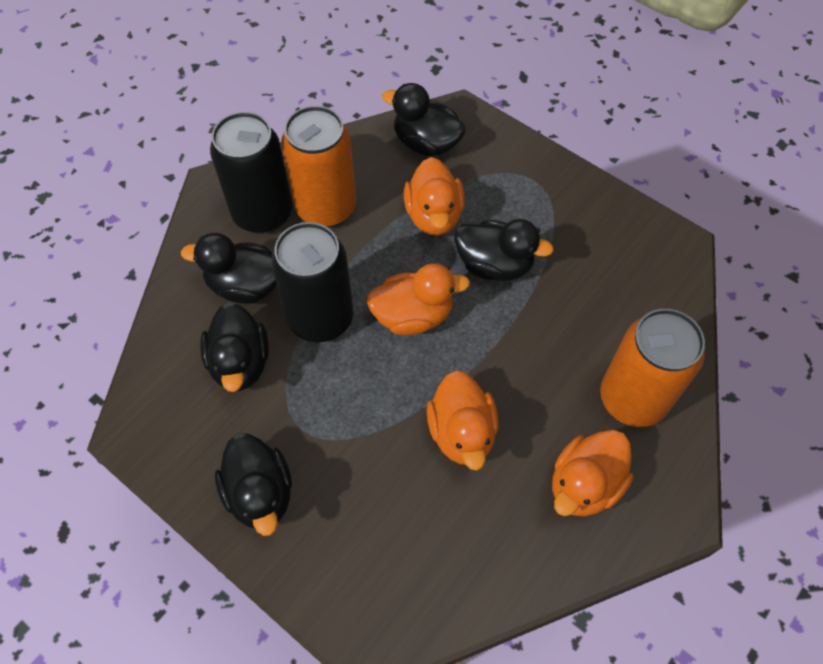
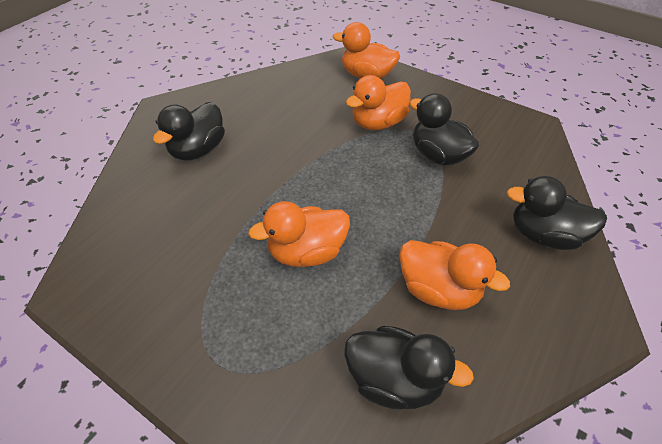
black can: [210,112,293,234] [271,222,353,342] = 2 -> none = 0
black duck: [181,233,277,304] [200,302,269,392] [215,433,292,536] [382,83,466,156] [454,219,554,281] = 5 -> [153,102,225,161] [344,326,474,410] [409,93,479,166] [506,176,607,250] = 4
orange can: [281,106,356,227] [600,309,705,427] = 2 -> none = 0

